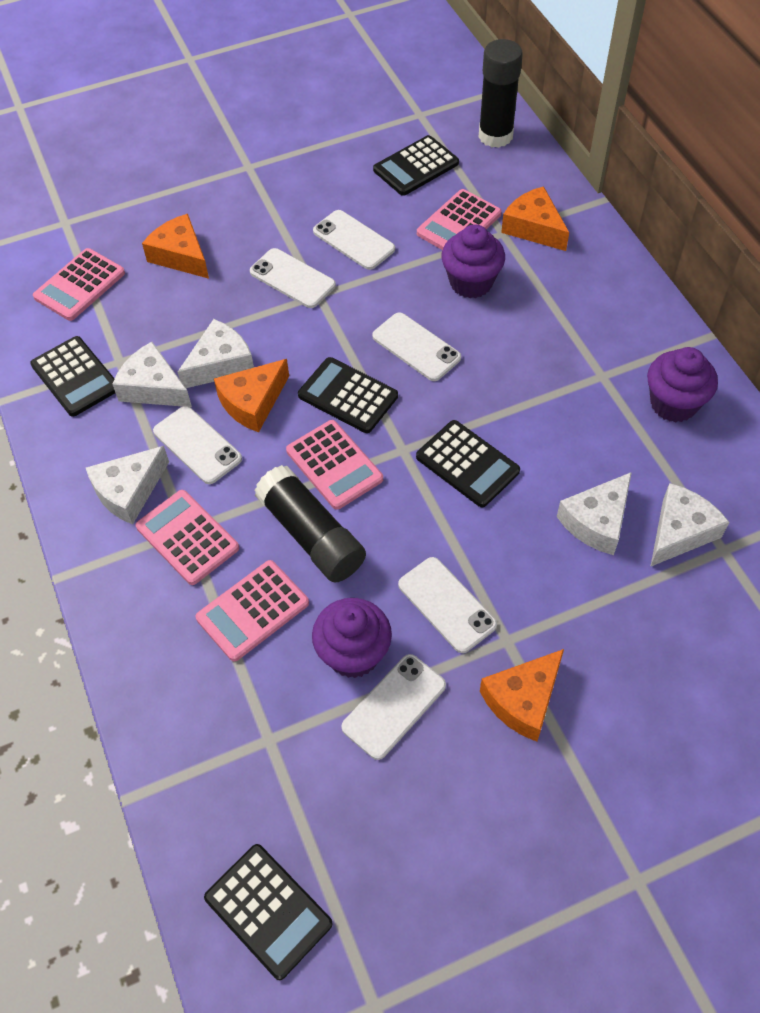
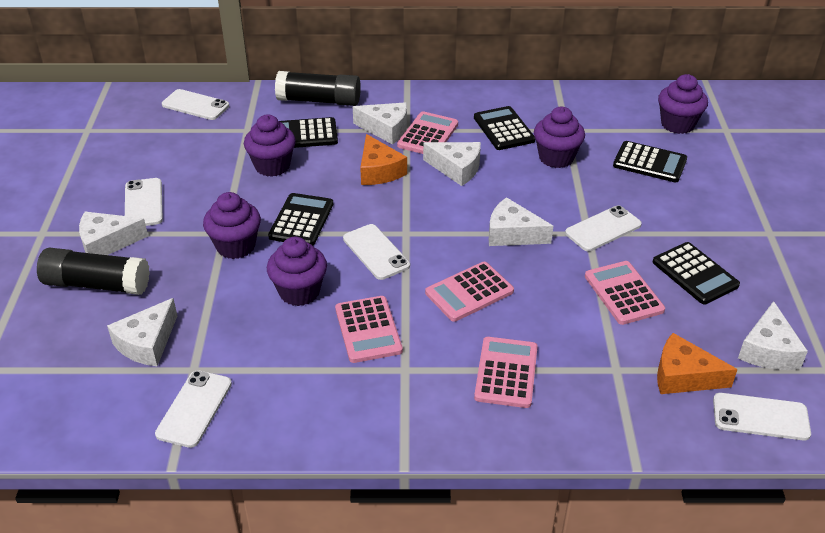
orange cheese: [142,214,209,279] [214,359,289,432] [480,649,564,742] [501,186,569,251] = 4 -> [360,134,407,185] [657,333,738,394] = 2
purple cupcake: [312,598,392,678] [441,224,505,298] [647,347,718,422] = 3 -> [203,192,261,259] [244,115,296,177] [267,237,327,306] [534,107,585,168] [658,74,708,134] = 5
white cheese: [86,446,169,524] [112,342,192,407] [178,319,254,388] [557,472,632,555] [650,483,729,567] = 5 -> [79,212,148,255] [107,298,177,366] [353,102,407,145] [423,142,481,186] [489,197,553,246] [738,301,808,370] = 6

